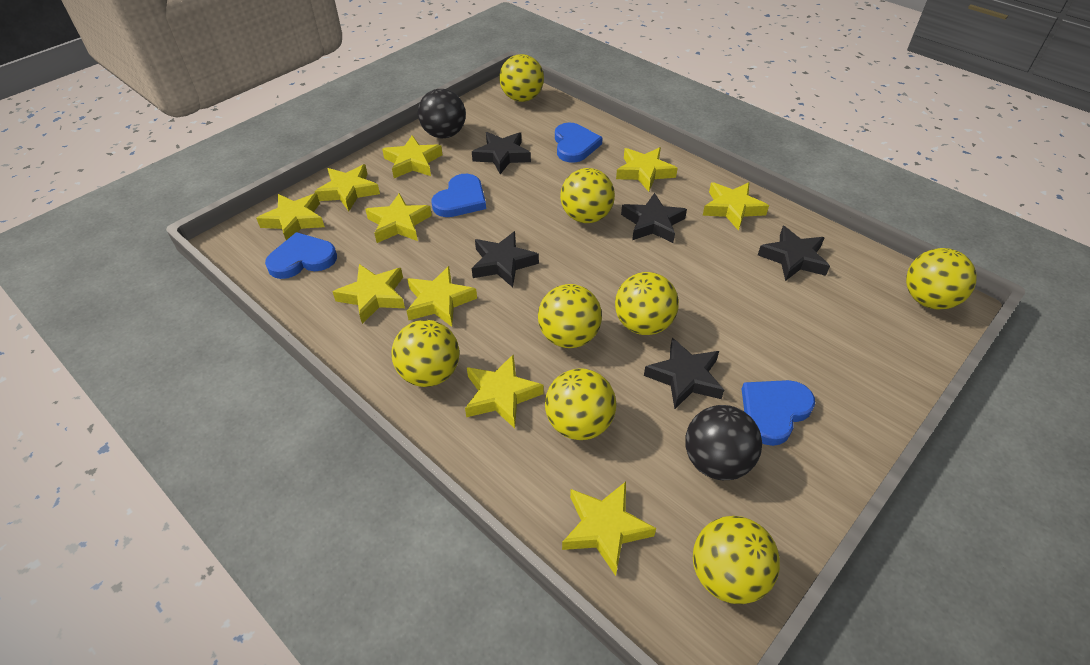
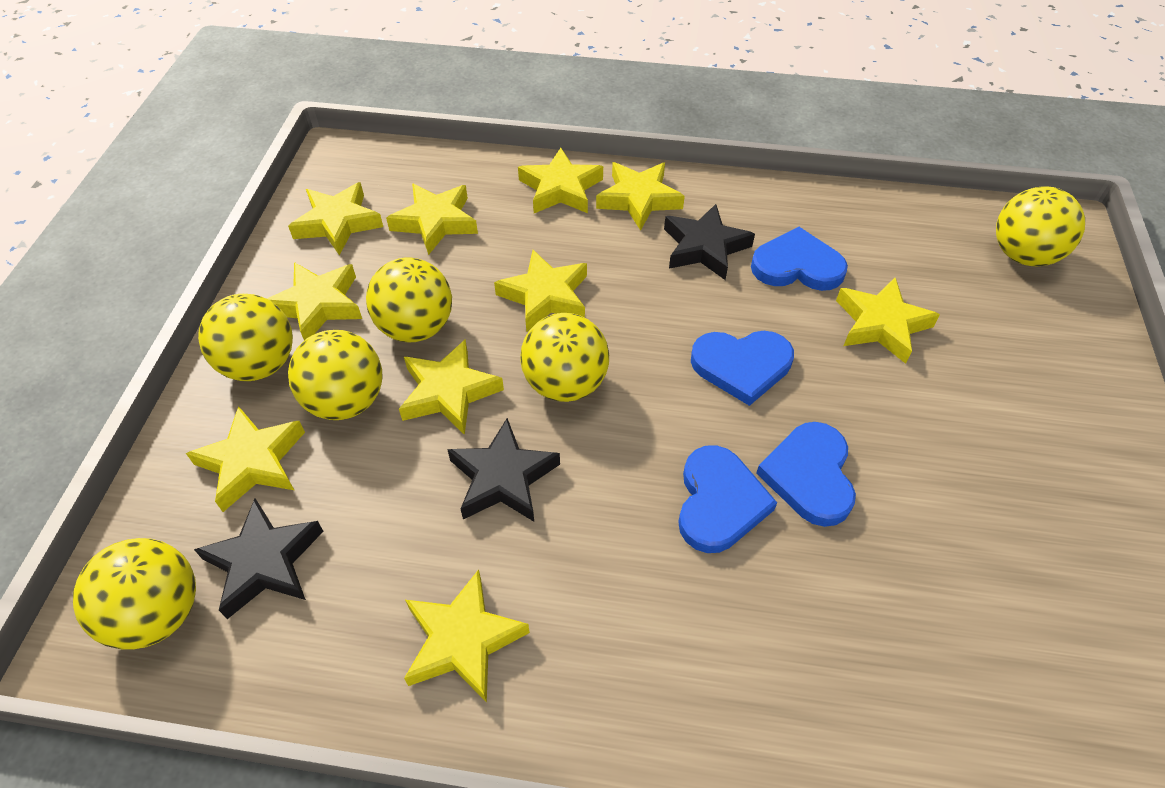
black ball: [418,89,466,138] [685,405,762,480] = 2 -> none = 0
black star: [472,132,531,174] [472,231,539,287] [621,193,687,243] [644,338,724,409] [758,226,830,281] = 5 -> [194,499,323,619] [447,418,560,522] [664,204,755,280] = 3
yellow ball: [392,320,459,387] [499,54,544,102] [538,284,602,348] [545,368,616,440] [560,168,615,223] [615,272,679,335] [693,516,780,604] [906,248,977,309] = 8 -> [73,538,196,650] [198,294,293,381] [288,330,383,420] [366,258,452,343] [520,313,609,402] [996,186,1085,266] = 6

